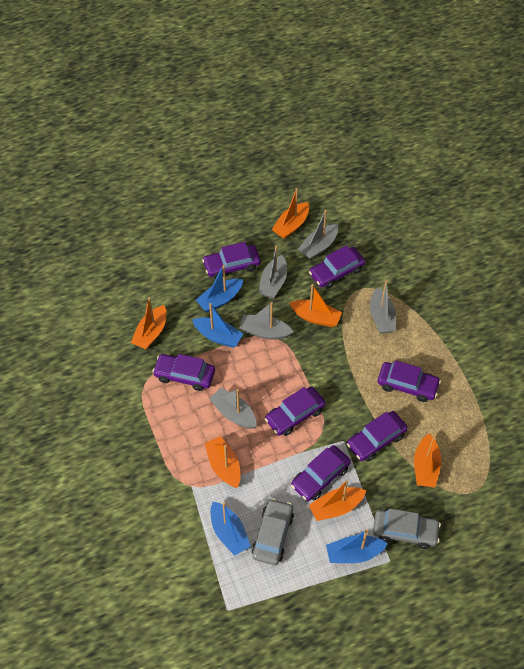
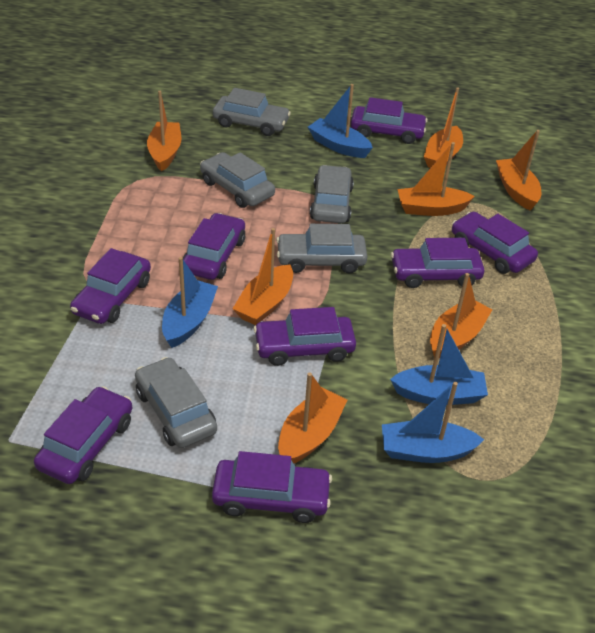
grey boat: [209,387,257,429] [239,302,293,340] [259,246,287,299] [298,210,338,260] [370,280,396,334] = 5 -> none = 0
grey car: [252,498,294,565] [373,508,441,549] = 2 -> [135,357,217,448] [200,152,275,208] [213,88,291,136] [276,224,367,273] [310,165,354,223] = 5
orange boat: [131,297,167,349] [204,436,240,488] [272,188,309,239] [289,284,342,327] [309,479,366,521] [414,433,441,488] = 6 -> [147,91,181,172] [233,228,293,325] [278,372,347,464] [397,142,475,216] [424,87,463,168] [430,273,492,358] [496,130,541,211] = 7
purple car: [152,354,215,391] [202,242,261,279] [265,387,326,436] [291,445,351,501] [309,245,365,289] [347,411,408,461] [378,360,441,402] = 7 -> [34,386,132,484] [70,248,151,324] [183,213,245,280] [212,451,332,523] [253,307,356,366] [351,97,428,144] [391,238,485,288] [452,211,538,274] = 8

